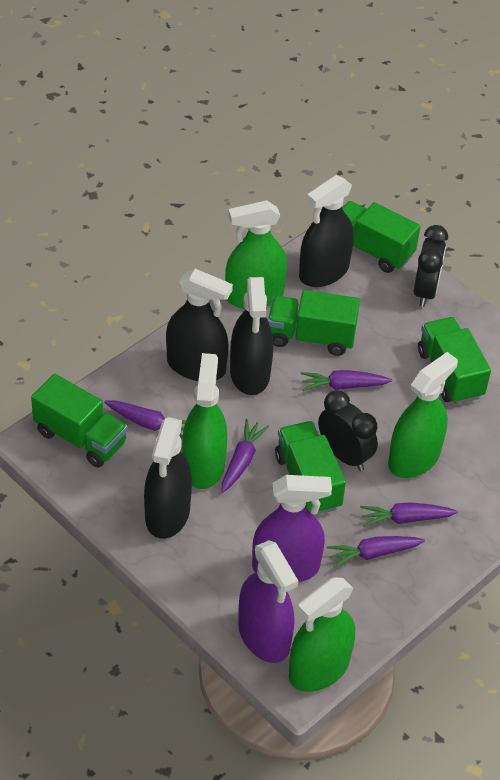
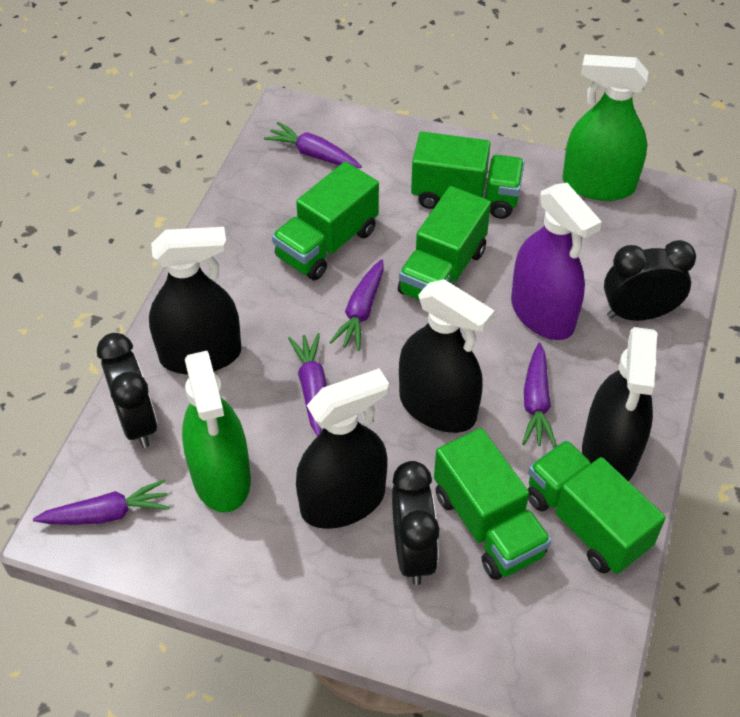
black clock: [318,390,378,471] [414,225,448,307] = 2 -> [97,333,157,448] [392,461,440,585] [604,240,696,321] = 3
green spray bottle: [182,353,227,489] [225,200,287,309] [289,577,355,692] [388,352,458,478] = 4 -> [182,351,251,513] [563,54,649,201] = 2
purple spray bottle: [238,540,298,663] [252,475,332,582] = 2 -> [511,183,602,340] = 1

